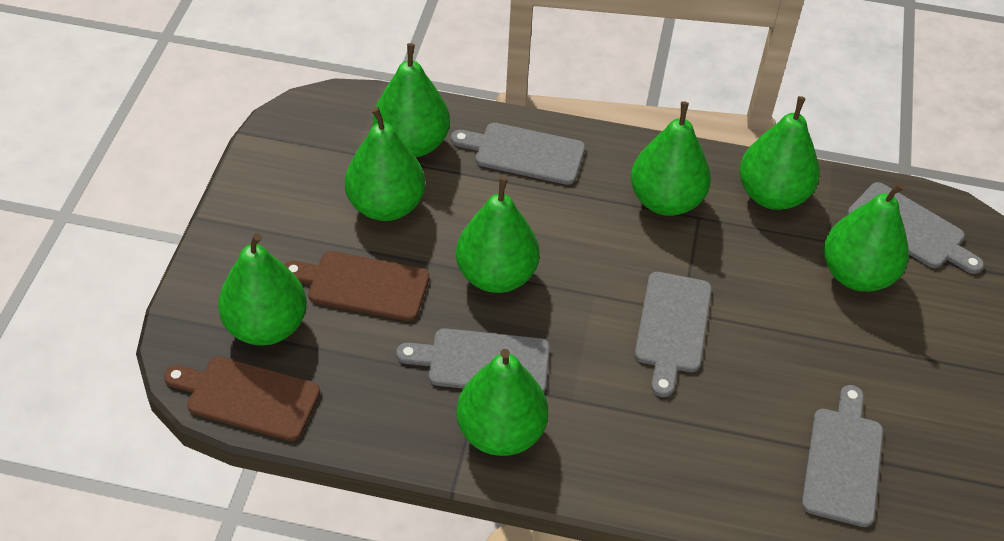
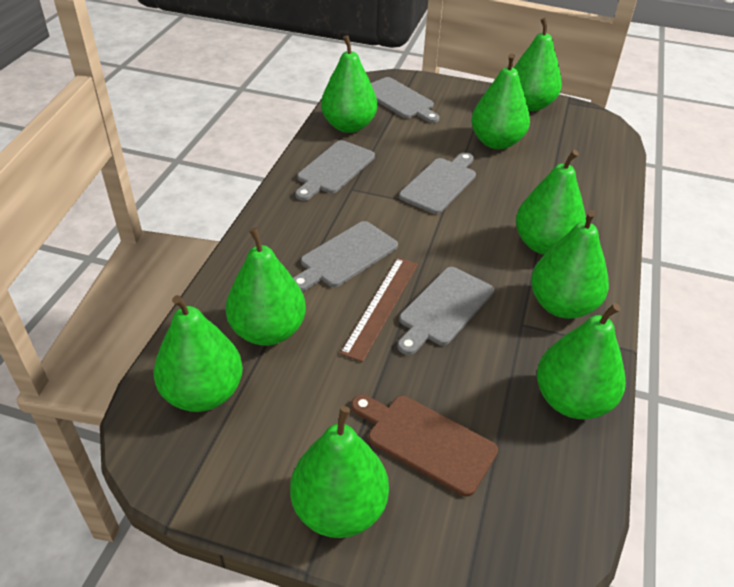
brown cutting board: [164,357,320,441] [284,251,429,321] = 2 -> [351,395,498,496] = 1
brown ruler: none = 0 -> [340,258,418,362] = 1
green pear: [218,233,307,346] [345,107,425,221] [373,43,450,157] [456,177,540,293] [456,349,548,456] [631,102,711,216] [739,96,820,210] [824,182,909,292] = 8 -> [153,295,243,412] [226,228,306,346] [290,406,389,538] [321,35,377,133] [471,54,530,149] [514,18,562,111] [516,150,586,255] [531,210,609,319] [537,303,626,419] = 9

